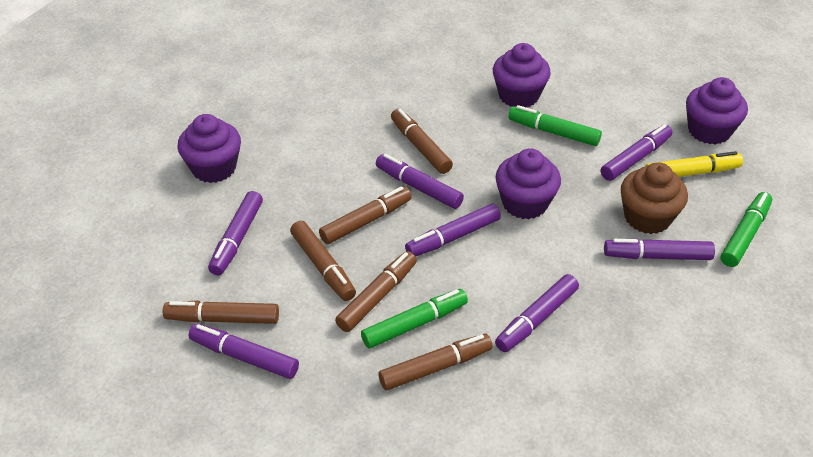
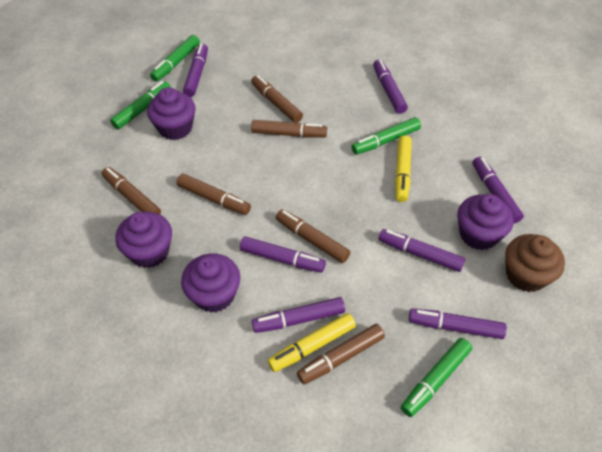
green marker: [361,289,468,349] [508,105,602,146] [721,192,772,267] = 3 -> [110,81,171,130] [150,35,200,82] [351,117,421,155] [401,338,472,417] = 4
yellow marker: [646,151,743,177] = 1 -> [268,313,356,372] [395,135,412,202] = 2

